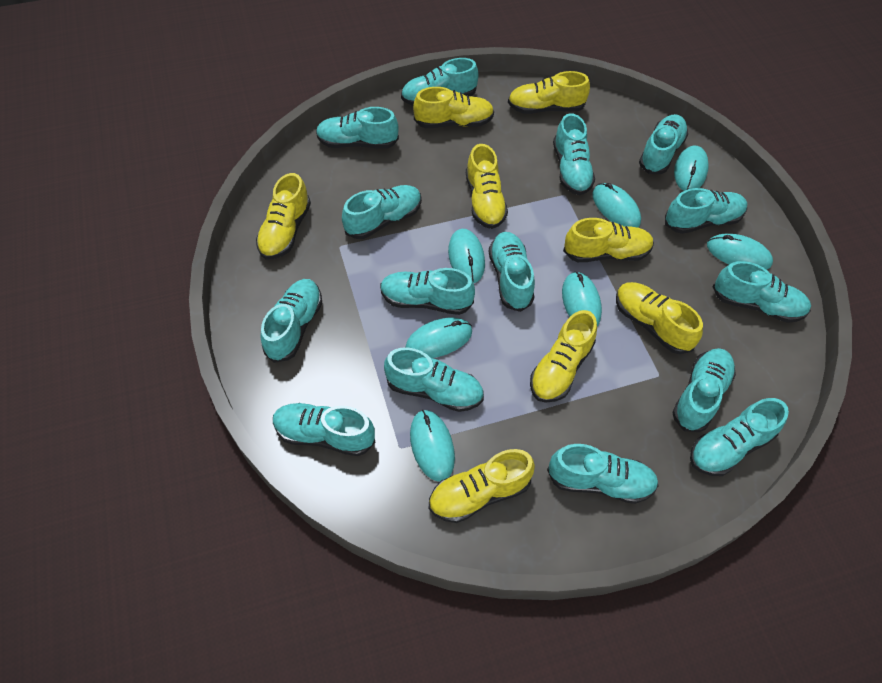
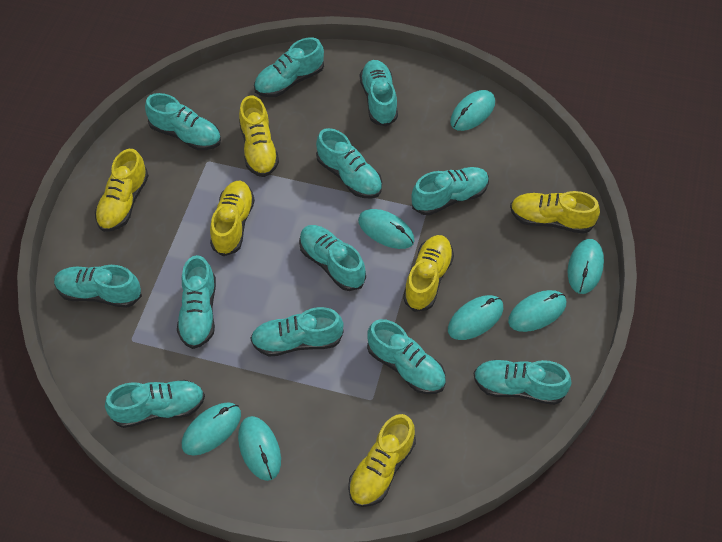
turquoise shoe: [260,279,322,363] [273,403,376,456] [316,107,399,149] [342,185,422,239] [380,268,475,315] [384,347,484,412] [401,58,479,106] [489,232,535,312] [547,444,659,504] [553,113,595,195] [639,114,688,174] [665,188,747,234] [672,348,736,432] [690,398,789,476] [712,261,811,323] = 15 -> [54,265,142,308] [105,380,205,428] [145,93,221,150] [177,255,216,349] [250,307,344,356] [254,37,324,97] [299,225,366,291] [316,128,382,199] [360,60,398,126] [367,319,446,394] [411,167,489,215] [474,360,571,405] = 12
yellow shoe: [256,173,311,259] [413,87,494,128] [429,449,535,523] [466,144,508,229] [508,71,590,114] [530,310,597,403] [563,218,654,262] [616,282,703,354] = 8 -> [95,149,149,232] [210,181,255,256] [239,96,279,177] [348,414,416,507] [403,235,454,312] [510,191,600,234] = 6

